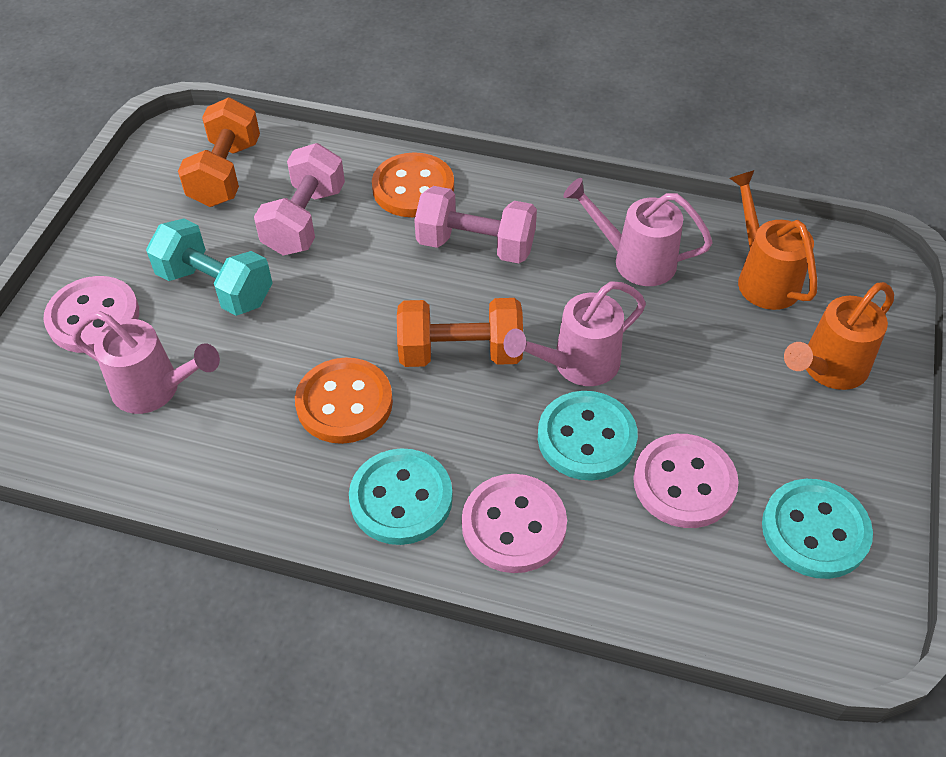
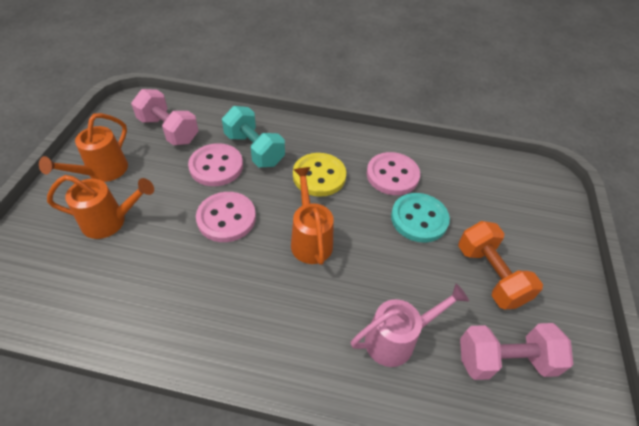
orange button: [295,358,393,444] [372,152,454,217] = 2 -> none = 0
orange dumbbell: [178,98,260,207] [397,298,523,367] = 2 -> [458,221,543,309] = 1
orange watering can: [729,170,817,310] [784,282,894,390] = 2 -> [39,113,128,182] [47,175,154,239] [291,167,334,265] = 3
pink watering can: [72,311,220,414] [504,281,646,386] [563,178,713,286] = 3 -> [351,284,469,367] = 1
turquoise button: [349,448,453,545] [538,391,638,481] [762,479,873,579] = 3 -> [391,193,450,243] = 1
yellow button: none = 0 -> [293,153,346,197] = 1

